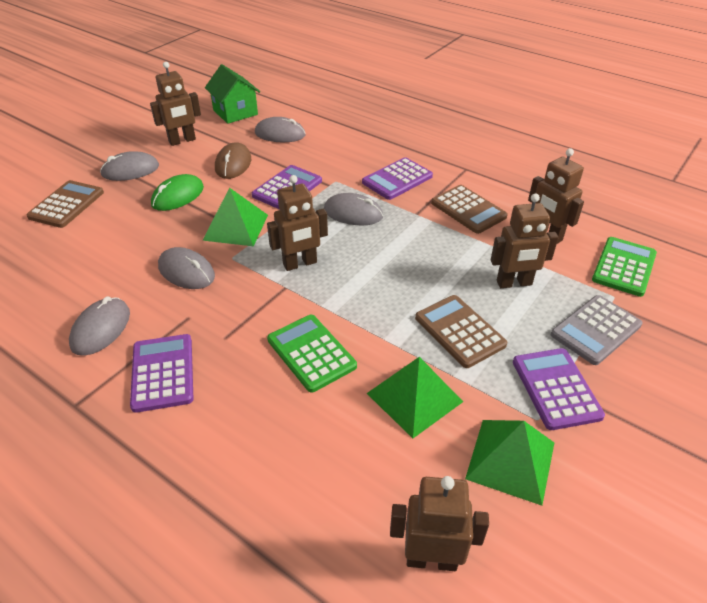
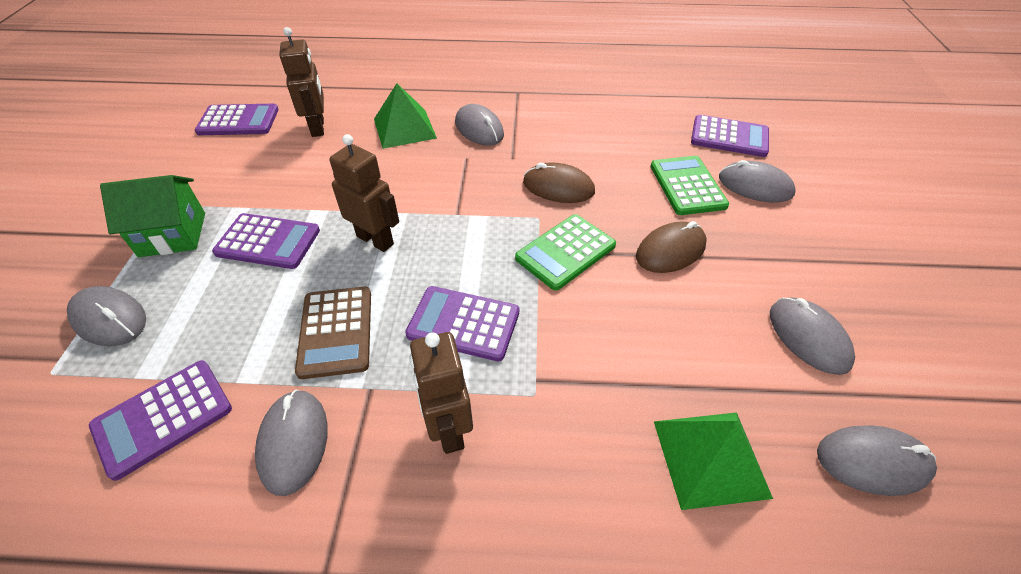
brown calculator: [27,180,104,228] [415,295,507,368] [431,185,508,234] = 3 -> [295,287,371,379] = 1
brown mouse: [215,142,251,179] = 1 -> [523,162,595,203] [636,221,707,273] = 2
brown robot: [150,62,201,146] [267,175,328,271] [390,476,489,571] [491,194,559,288] [528,148,584,244] = 5 -> [279,27,324,137] [329,134,399,252] [410,332,473,454] = 3
green mouse: [151,174,204,211] = 1 -> none = 0
green pyramid: [202,187,268,246] [367,357,463,438] [465,420,554,506] = 3 -> [374,83,437,149] [654,412,773,510] = 2
grey calculator: [551,295,642,365] = 1 -> none = 0
grey mouse: [69,296,130,356] [100,151,159,181] [158,247,215,289] [255,117,306,142] [324,193,383,225] = 5 -> [67,286,146,346] [255,390,328,496] [455,104,504,146] [719,160,796,203] [770,297,855,375] [817,425,937,496] = 6
purple calculator: [130,334,193,413] [252,165,322,209] [362,157,433,200] [513,348,605,430] = 4 -> [89,360,232,481] [195,104,279,135] [212,213,320,269] [405,286,519,361] [691,115,769,157] = 5

